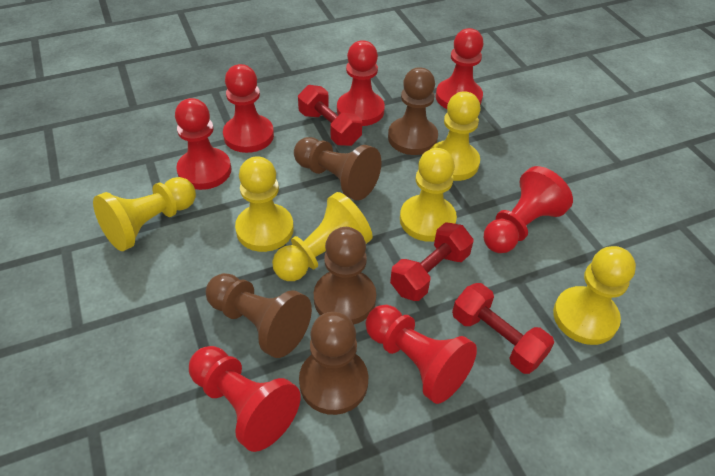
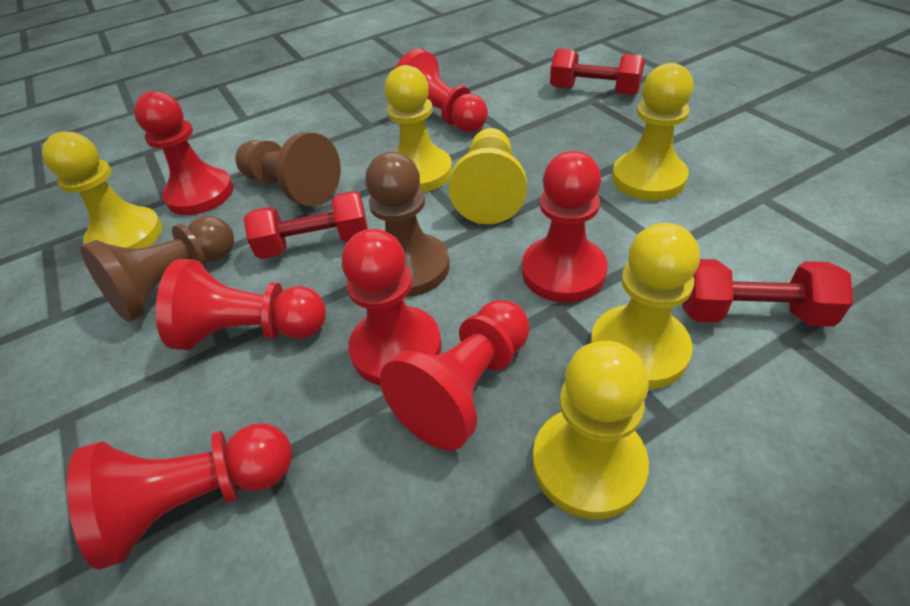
brown pawn: [206,273,312,358] [294,137,381,201] [299,312,368,415] [314,227,376,324] [388,67,438,155] = 5 -> [80,216,234,322] [235,132,341,206] [365,152,450,297] = 3

